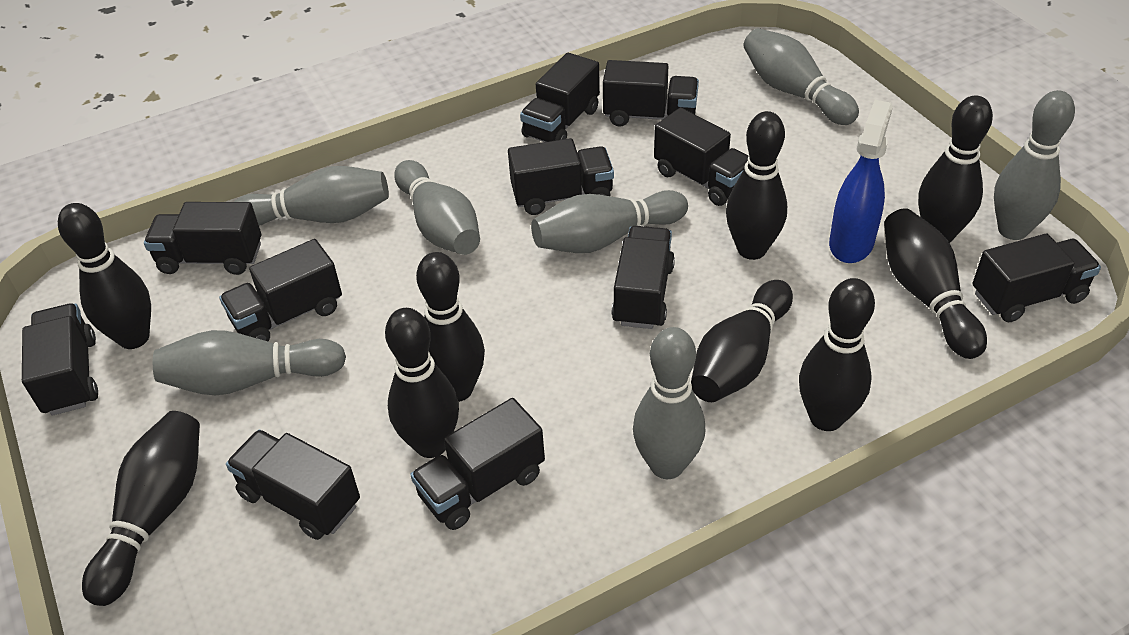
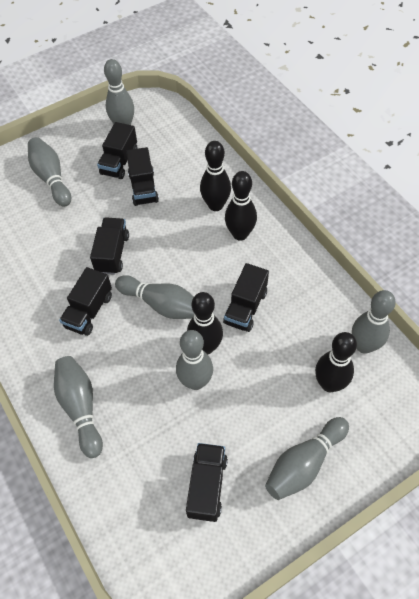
black bowling pin: [58,203,151,349] [82,411,200,606] [385,308,459,458] [416,252,485,402] [691,280,793,402] [726,111,787,260] [799,278,875,431] [884,208,987,359] [918,95,993,243] = 9 -> [187,292,223,355] [200,141,231,211] [225,171,257,241] [315,332,357,392] = 4
black truck: [22,303,98,416] [144,202,261,275] [219,239,342,341] [226,430,360,540] [411,398,545,530] [508,138,614,215] [520,53,600,142] [603,60,699,127] [612,226,675,329] [654,108,748,206] [972,233,1101,323] = 11 -> [59,267,112,336] [90,217,129,275] [97,122,137,179] [126,147,159,206] [186,443,228,522] [223,263,269,332] = 6
blue spray bottle: [829,100,893,263] = 1 -> none = 0

